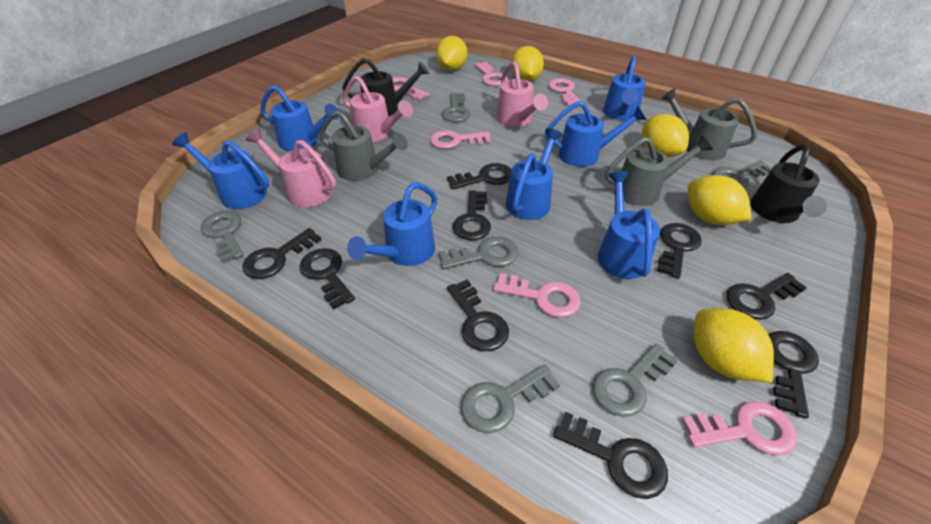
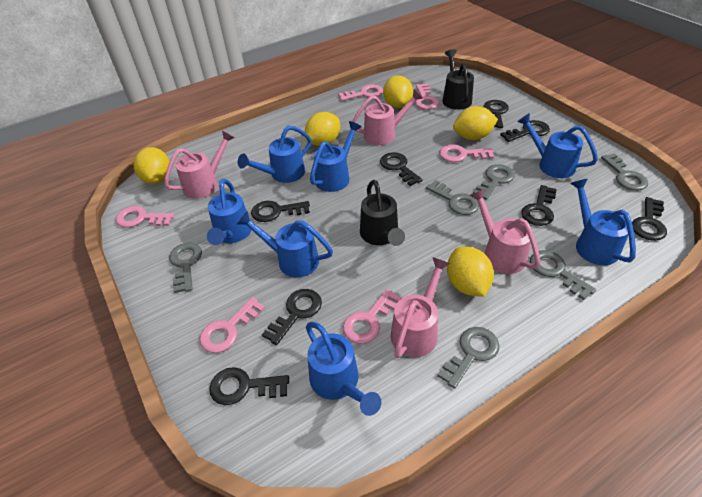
black key: [242,228,322,279] [299,248,355,309] [447,163,511,189] [447,279,509,351] [453,190,491,241] [553,411,668,499] [657,223,702,279] [727,273,807,320] [769,331,819,419] = 9 -> [209,367,289,405] [251,201,310,222] [262,289,322,345] [380,152,423,186] [484,100,509,128] [500,120,550,142] [521,185,557,226] [632,197,667,241] = 8
grey watering can: [320,110,408,181] [605,135,713,206] [660,88,757,161] = 3 -> none = 0
pink watering can: [246,128,336,207] [343,76,413,142] [497,61,548,127] = 3 -> [164,130,235,199] [352,90,423,145] [390,257,450,358] [469,189,541,274] = 4

